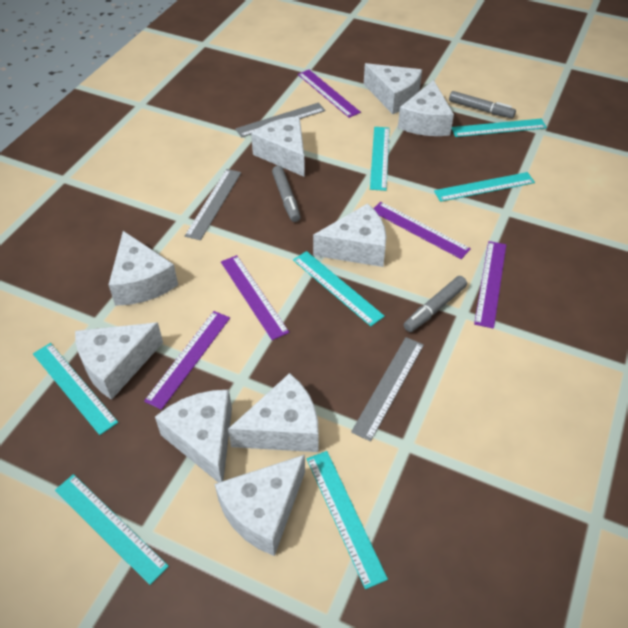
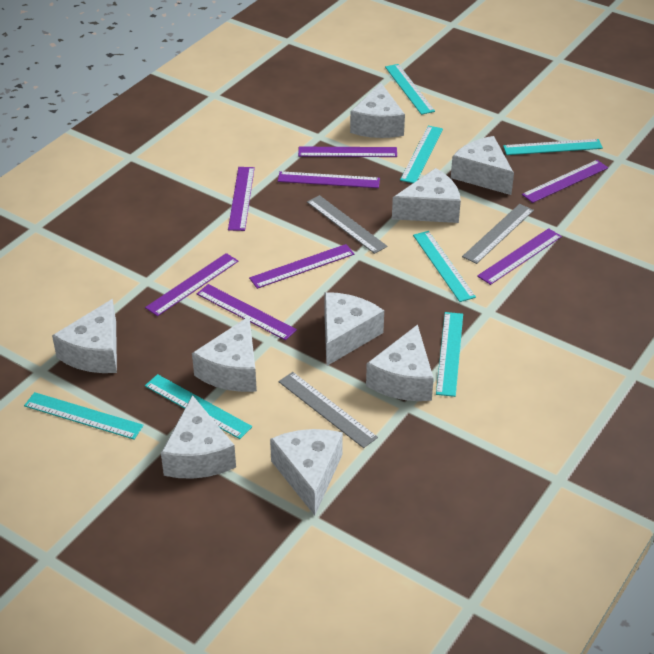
grey marker: [272,166,301,222] [404,276,467,332] [449,91,516,118] = 3 -> none = 0
purple ruler: [144,311,230,410] [221,255,289,340] [298,70,361,118] [373,202,471,259] [474,241,506,329] = 5 -> [145,253,239,316] [197,284,297,340] [228,167,255,231] [249,244,355,289] [278,171,380,188] [298,147,397,157] [477,228,562,285] [522,160,608,203] = 8

